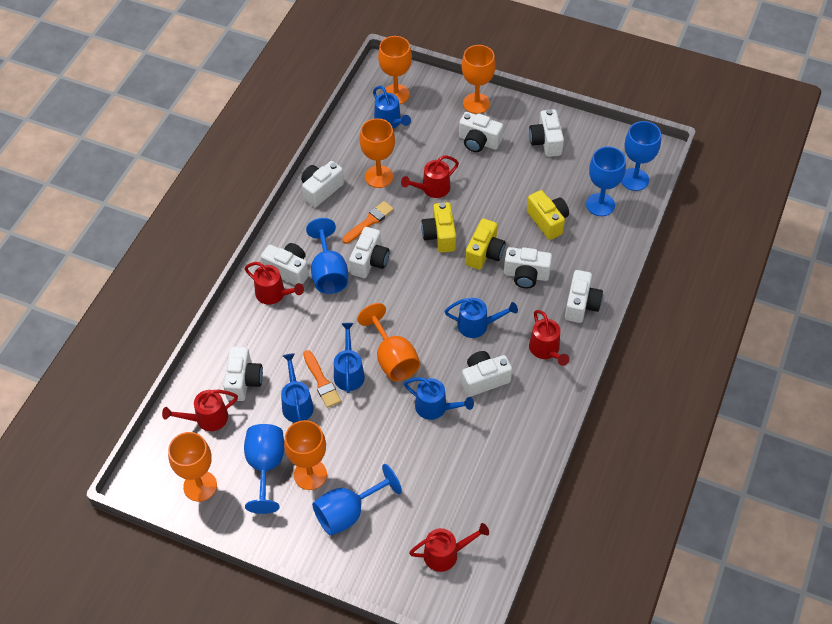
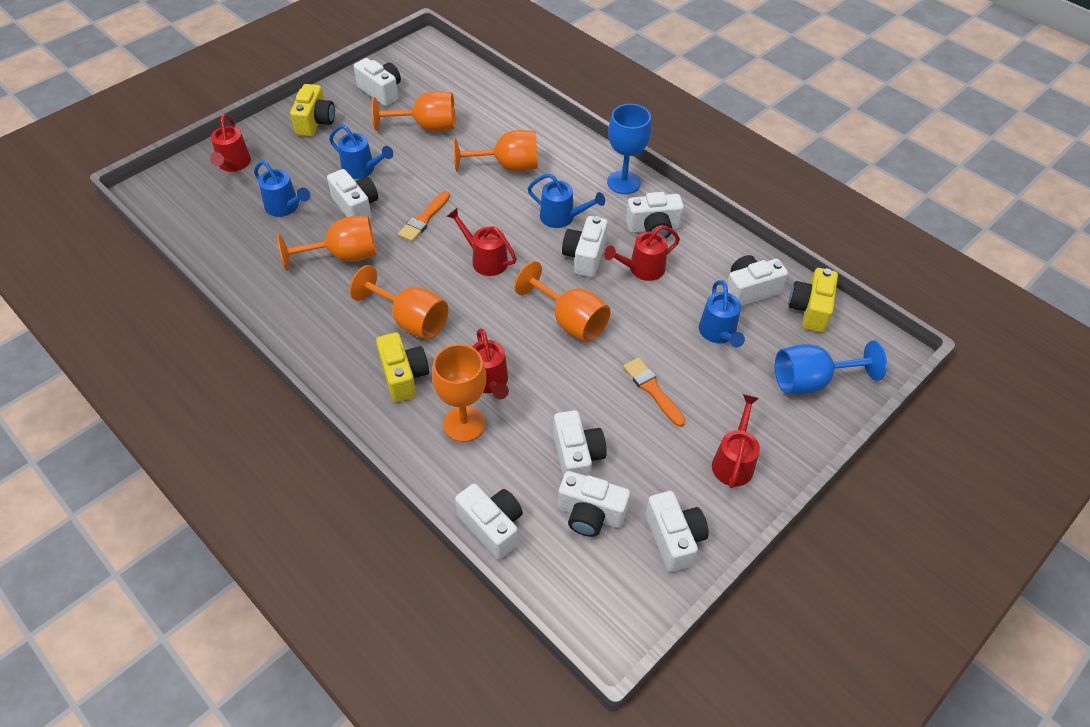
blue goblet: [244,424,284,514] [306,218,348,294] [312,464,402,536] [586,146,626,216] [621,121,661,191] = 5 -> [607,104,651,194] [775,341,887,394] = 2
blue watering can: [281,353,314,423] [334,323,365,393] [373,86,411,129] [404,377,474,420] [444,298,518,338] = 5 -> [254,161,310,217] [329,125,393,179] [528,173,605,228] [699,280,745,347] = 4

